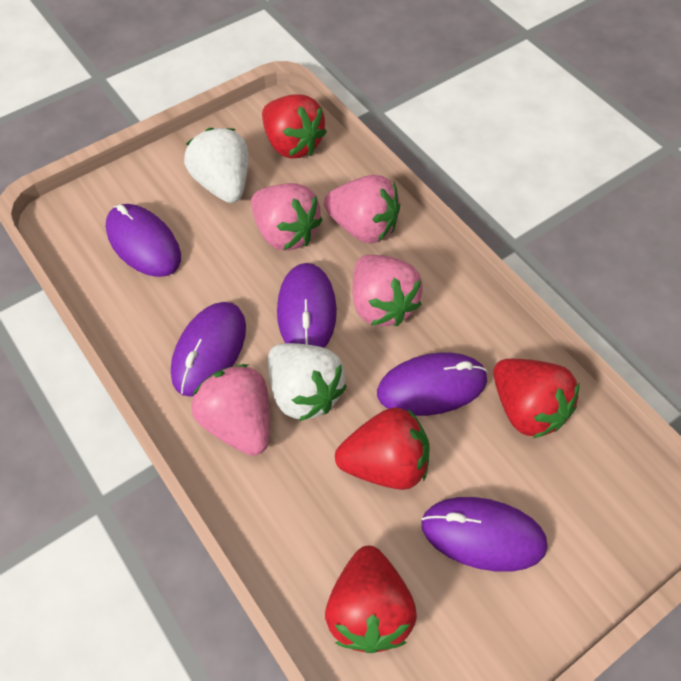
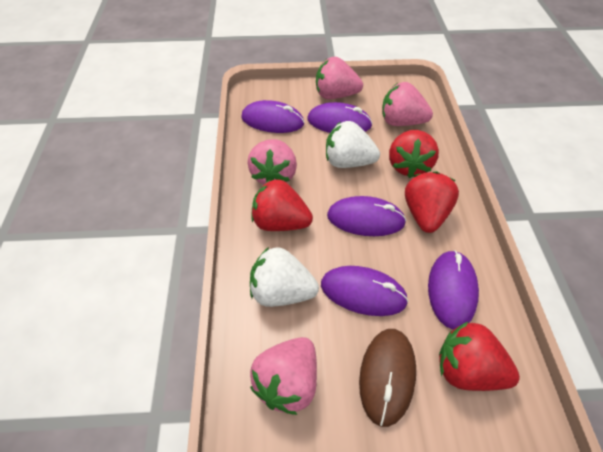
brown mouse: none = 0 -> [359,329,416,427] = 1

